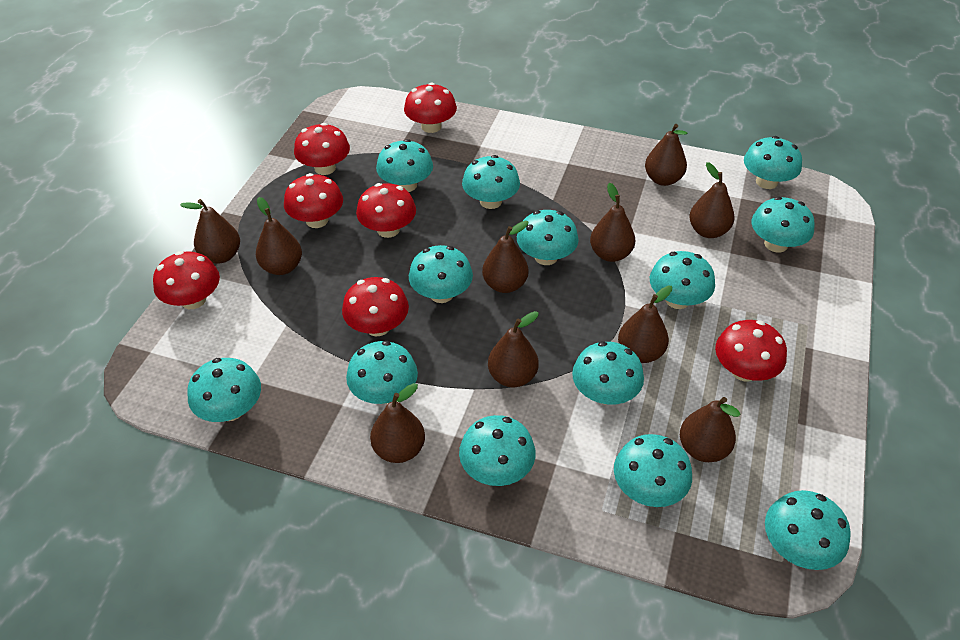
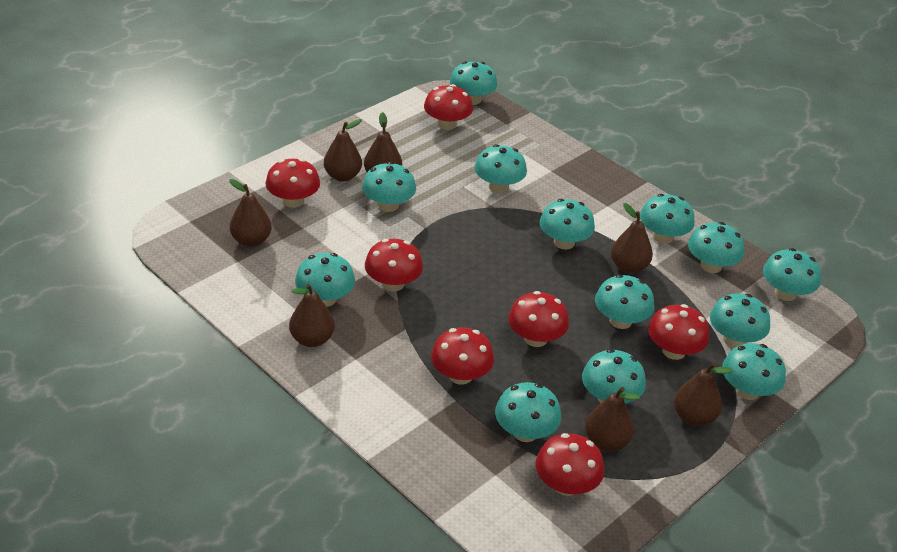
brown pear: [180,199,240,264] [256,197,302,275] [370,383,425,463] [482,221,529,293] [488,311,539,387] [590,183,635,262] [618,286,672,363] [645,124,687,186] [680,397,740,462] [689,162,734,238] = 10 -> [229,179,272,247] [289,284,335,347] [324,119,362,182] [364,112,402,172] [585,387,640,452] [611,203,653,273] [674,362,733,426] = 7

